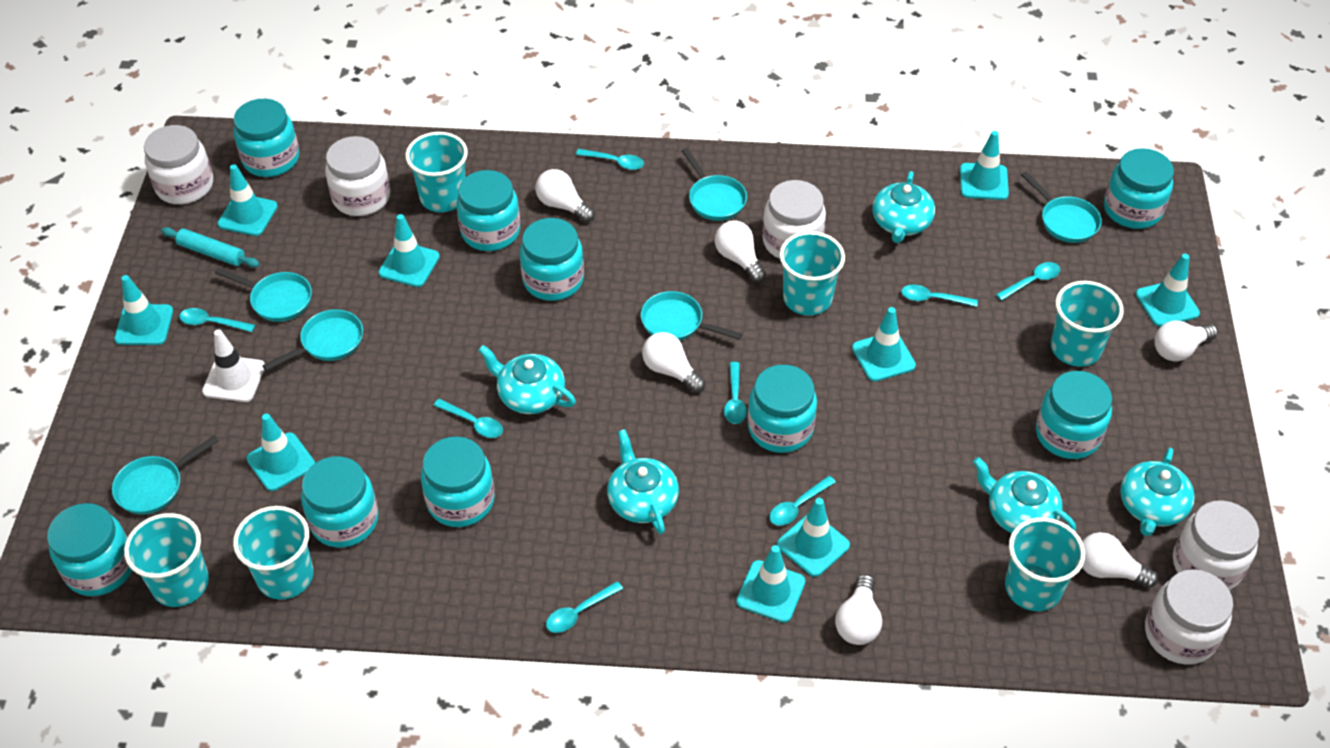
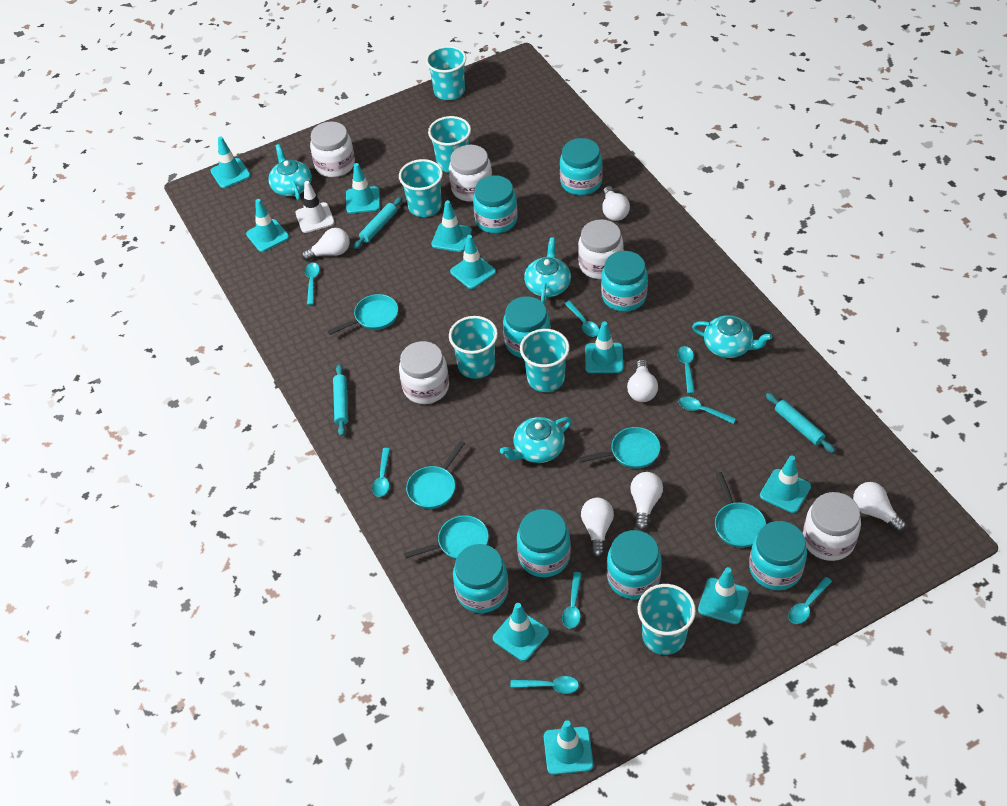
turquoise jar: [47,503,132,596] [233,99,299,177] [301,456,379,548] [421,436,495,527] [457,170,520,251] [520,218,584,301] [748,365,817,453] [1036,371,1112,459] [1104,148,1174,229] = 9 -> [453,544,509,613] [473,175,518,233] [503,296,551,358] [517,509,571,577] [560,138,603,195] [601,251,648,312] [607,530,662,599] [749,521,807,590] = 8
turquoise pan: [112,435,219,515] [215,268,312,322] [262,309,363,371] [641,291,742,341] [681,148,747,221] [1021,171,1102,243] = 6 -> [327,294,398,335] [404,515,489,559] [406,441,465,509] [579,427,660,469] [715,472,766,548] = 5
turquoise rolling pin: [161,227,260,268] = 1 -> [333,364,348,436] [353,197,402,249] [766,393,835,453] = 3
turquoise teapot: [478,345,576,414] [607,429,679,534] [872,171,935,243] [973,457,1076,533] [1120,448,1195,536] = 5 -> [268,144,312,200] [500,417,572,463] [524,237,571,304] [692,315,772,358] = 4
turquoise traffic cone: [114,275,173,345] [218,164,278,236] [247,413,315,491] [379,214,440,287] [737,545,805,623] [777,498,850,577] [852,307,916,382] [960,131,1009,200] [1136,254,1200,327] = 9 -> [210,136,251,188] [246,199,289,252] [346,163,380,214] [431,200,472,252] [450,235,496,289] [493,603,549,661] [544,720,593,775] [585,321,623,373] [698,567,749,624] [760,455,811,513] = 10

